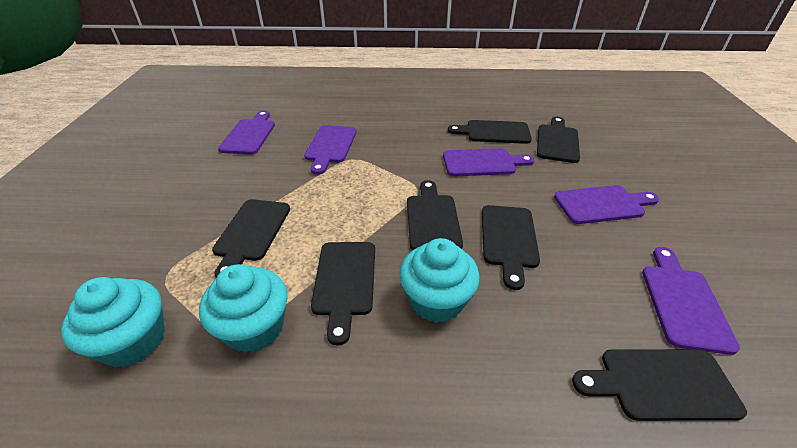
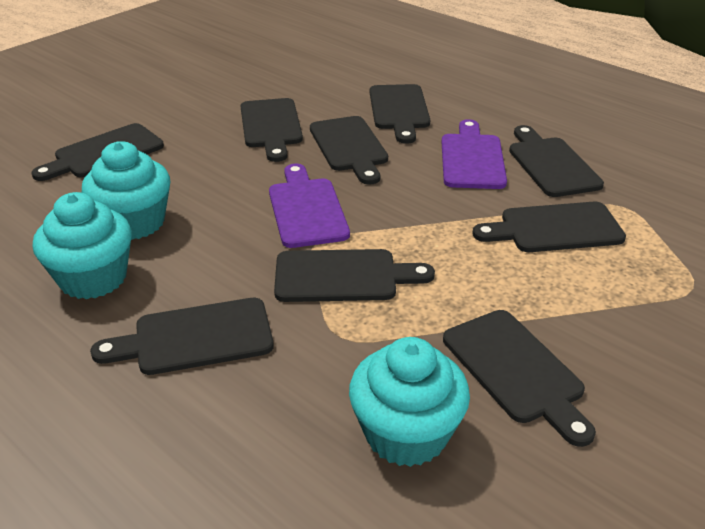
black cutting board: [212,199,290,278] [311,242,375,346] [407,180,463,250] [448,120,532,144] [482,205,540,290] [537,117,580,163] [572,349,747,421] = 7 -> [31,123,164,181] [90,298,274,375] [240,98,303,162] [274,249,435,302] [310,116,388,185] [370,84,430,144] [443,310,596,447] [473,202,626,252] [509,125,604,197] = 9
purple cutting board: [218,111,275,155] [304,125,357,175] [443,148,534,176] [554,185,659,224] [642,247,740,355] = 5 -> [269,164,350,248] [442,119,507,189] = 2

